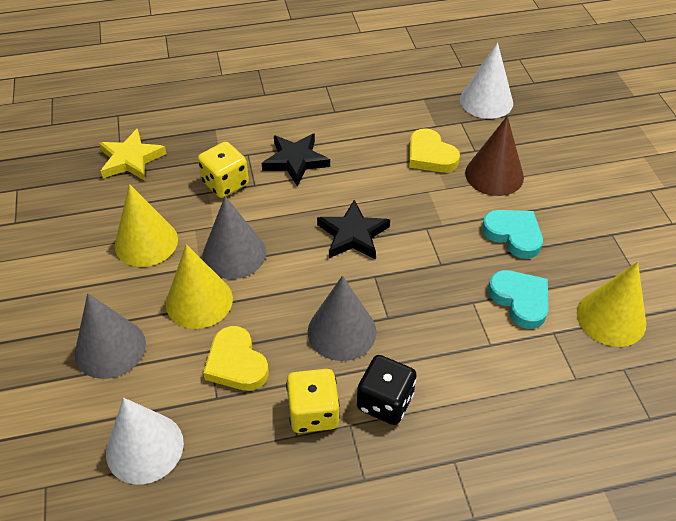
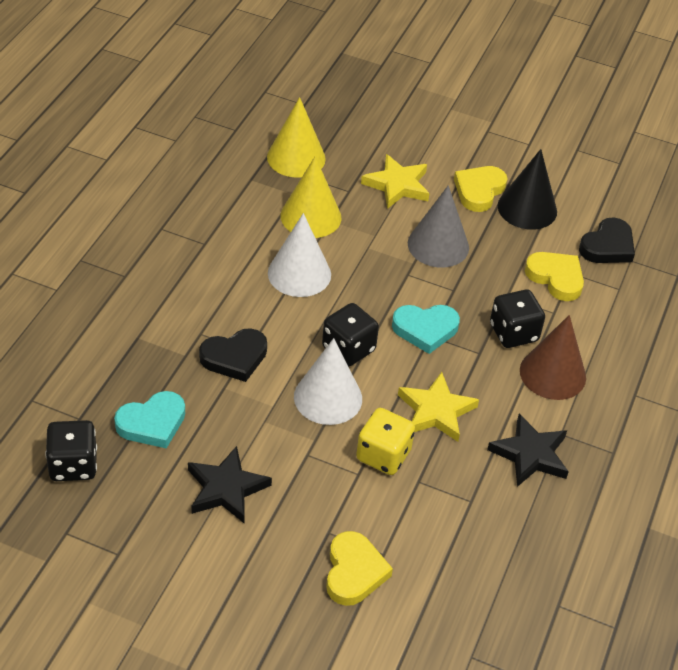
black cone: none = 0 -> [498,149,557,230] = 1
black dice: [357,355,417,425] = 1 -> [45,420,97,481] [322,303,379,367] [490,290,545,348] = 3
black heart: none = 0 -> [199,328,267,382] [579,217,635,263] = 2
grey cone: [75,293,146,379] [203,196,266,279] [308,276,377,361] = 3 -> [408,185,469,268] = 1
yellow cone: [115,184,178,267] [166,244,233,329] [577,262,646,347] = 3 -> [267,97,326,178] [281,156,341,238] = 2
yellow dice: [198,142,249,198] [286,369,340,433] = 2 -> [356,408,415,475] = 1
yellow heart: [203,326,269,391] [409,128,460,173] = 2 -> [326,531,393,606] [454,166,507,212] [525,252,584,301] = 3
yellow star: [99,128,167,181] = 1 -> [361,154,430,209] [398,372,479,442] = 2

